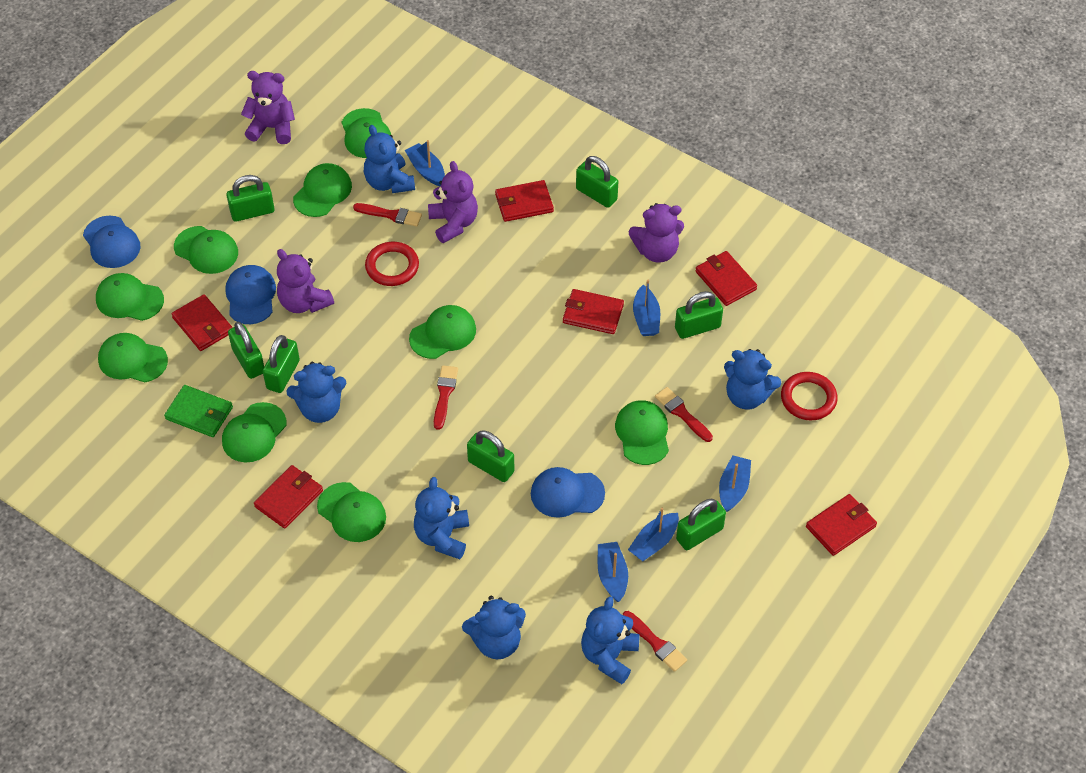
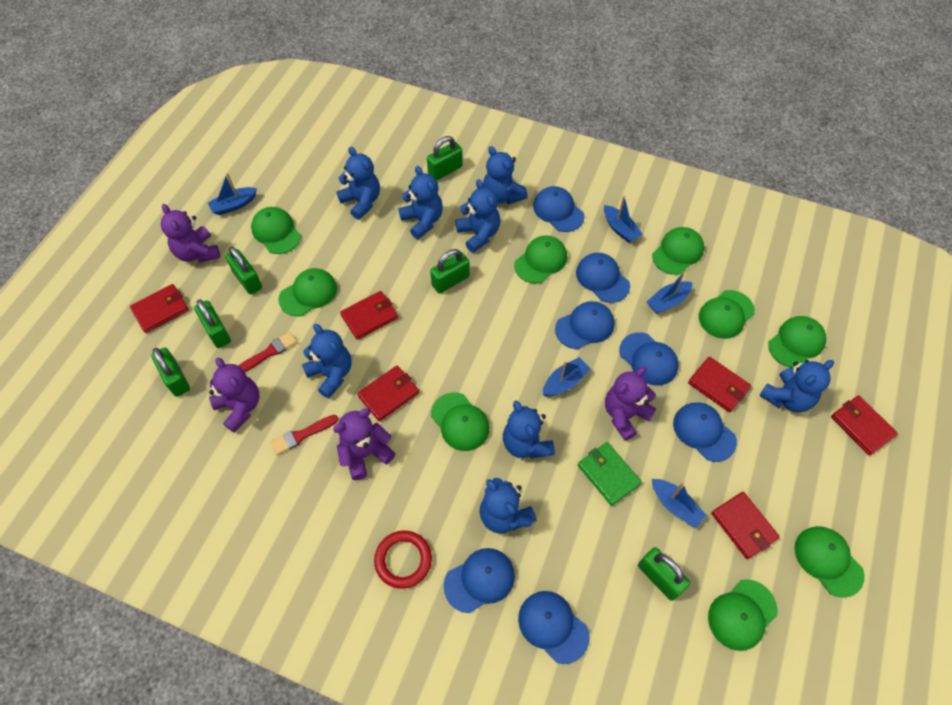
blue cap: [83,216,141,268] [225,265,276,324] [531,467,605,518] = 3 -> [444,548,515,613] [518,591,589,664] [533,186,585,232] [555,301,614,349] [576,253,630,303] [619,332,679,386] [673,402,737,462] = 7
blue teddy bear: [286,361,347,423] [364,125,415,193] [414,477,469,559] [462,596,526,659] [581,597,640,684] [724,349,781,410] = 6 -> [302,324,352,398] [336,146,380,220] [399,166,443,239] [455,179,500,253] [480,478,536,534] [483,146,528,204] [503,401,555,459] [759,360,834,412] = 8
green padlock: [226,175,274,222] [228,322,264,379] [263,335,300,393] [467,430,514,482] [576,156,618,208] [675,291,723,339] [676,499,726,550] = 7 -> [151,347,190,397] [194,299,231,348] [225,247,262,295] [427,136,463,181] [430,249,470,294] [638,547,690,601] = 6
red brush: [353,203,422,227] [434,365,458,430] [623,611,687,672] [655,387,713,442] = 4 -> [238,332,297,372] [270,415,338,455] = 2
red ring: [365,242,419,286] [781,372,838,420] = 2 -> [374,531,432,589] = 1

